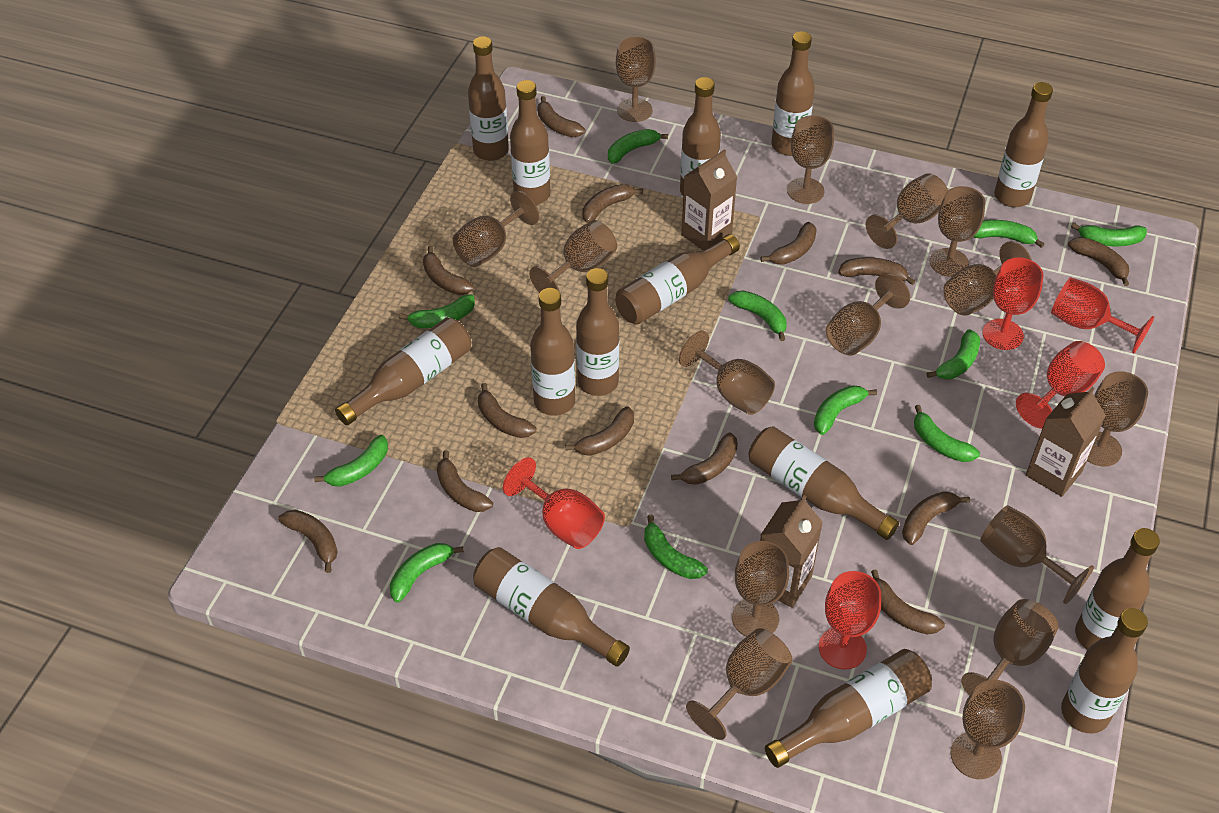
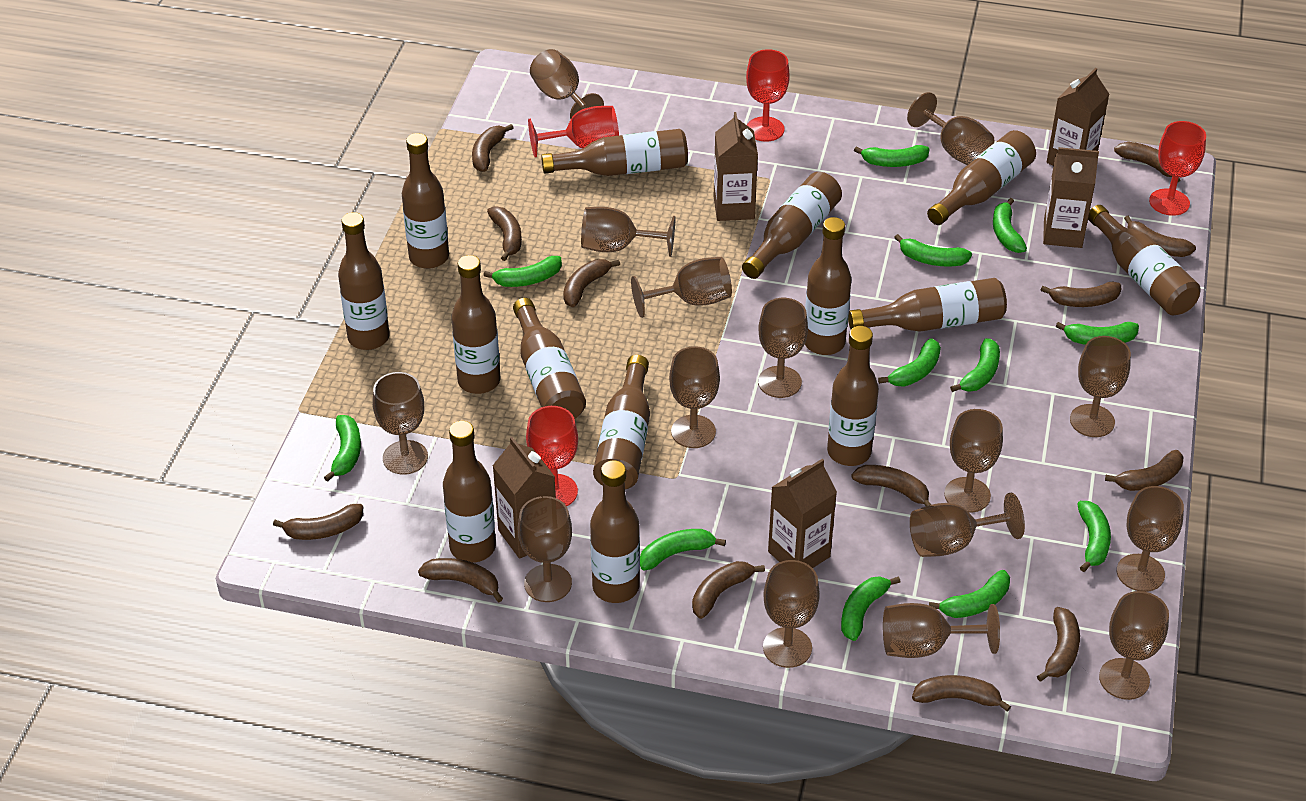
brown carton: [681,149,737,250] [760,495,823,608] [1026,387,1106,497] = 3 -> [492,437,556,559] [714,112,758,221] [768,459,837,568] [1043,147,1099,248] [1047,68,1109,166] = 5
green banana: [314,435,388,487] [390,543,464,603] [399,294,475,328] [608,129,668,163] [644,515,708,579] [728,291,786,341] [814,385,877,435] [914,405,980,462] [927,329,980,379] [973,220,1044,248] [1071,223,1147,247] = 11 -> [324,415,361,482] [484,256,562,287] [640,529,726,570] [841,576,901,641] [854,145,930,167] [878,338,941,387] [894,234,972,267] [929,570,1010,618] [950,338,1000,392] [993,198,1027,253] [1056,322,1139,345] [1078,501,1111,572] = 12
red goblet: [503,457,605,549] [819,571,881,670] [982,257,1043,350] [1016,341,1105,429] [1051,277,1154,353] = 5 -> [526,406,578,506] [528,106,619,157] [746,49,790,141] [1149,121,1206,216] = 4

